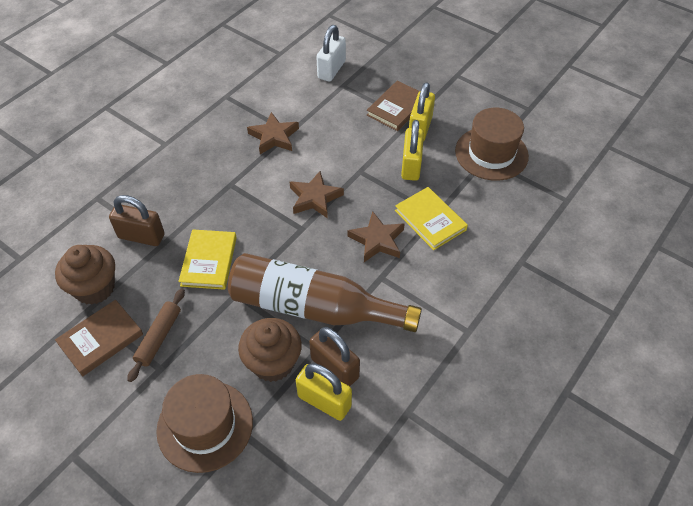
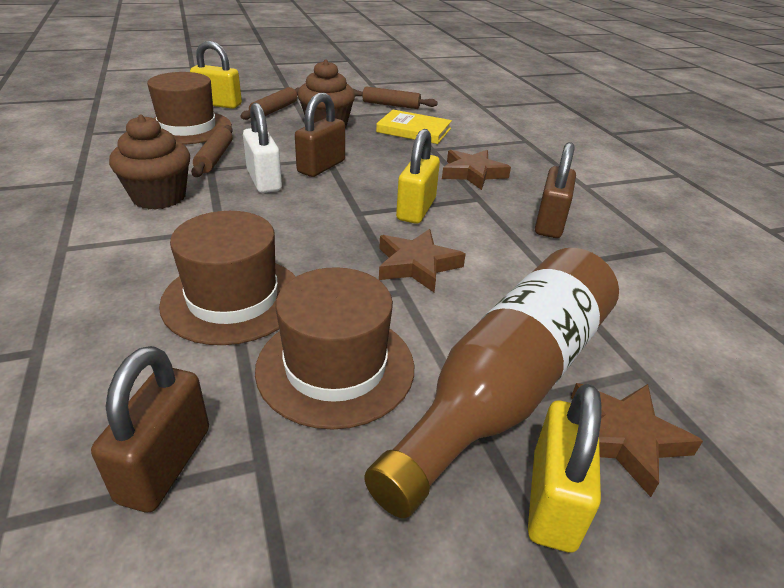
brown book: [55,300,143,376] [367,81,419,131] = 2 -> none = 0
brown hat: [156,374,253,473] [455,108,529,181] = 2 -> [147,72,232,144] [159,211,296,345] [255,267,414,430] = 3
brown padlock: [109,195,165,246] [309,327,360,387] = 2 -> [91,346,209,512] [295,93,345,177] [535,142,576,238] = 3
brown rolling pin: [127,288,185,382] = 1 -> [191,125,233,177] [240,87,300,120] [354,86,438,109] = 3
yellow book: [178,229,237,290] [395,187,468,250] = 2 -> [376,110,452,144] = 1

